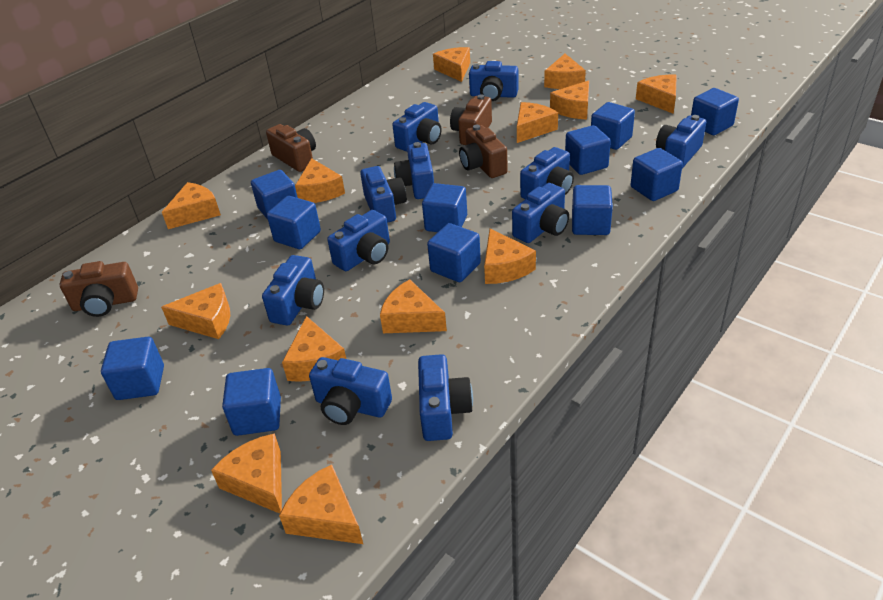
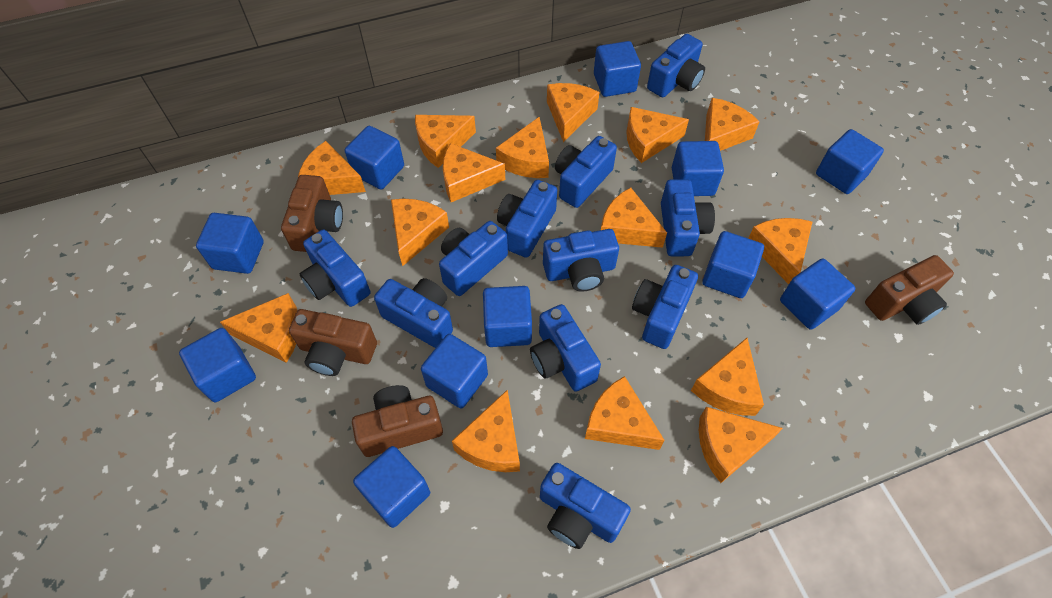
orange cheese: [161,283,230,339] [162,182,221,229] [211,433,282,514] [279,464,363,544] [282,316,346,382] [295,158,345,203] [380,279,447,333] [433,47,470,82] [484,229,536,284] [517,102,558,143] [544,54,586,89] [550,80,589,119] [636,75,677,114] = 13 -> [220,293,297,363] [298,141,366,195] [391,199,449,266] [415,115,476,168] [443,143,505,202] [452,389,520,472] [496,117,549,178] [547,83,600,142] [585,376,665,450] [601,187,667,248] [626,107,689,163] [691,338,764,416] [699,407,783,483] [705,98,759,151] [748,218,812,284] = 15

